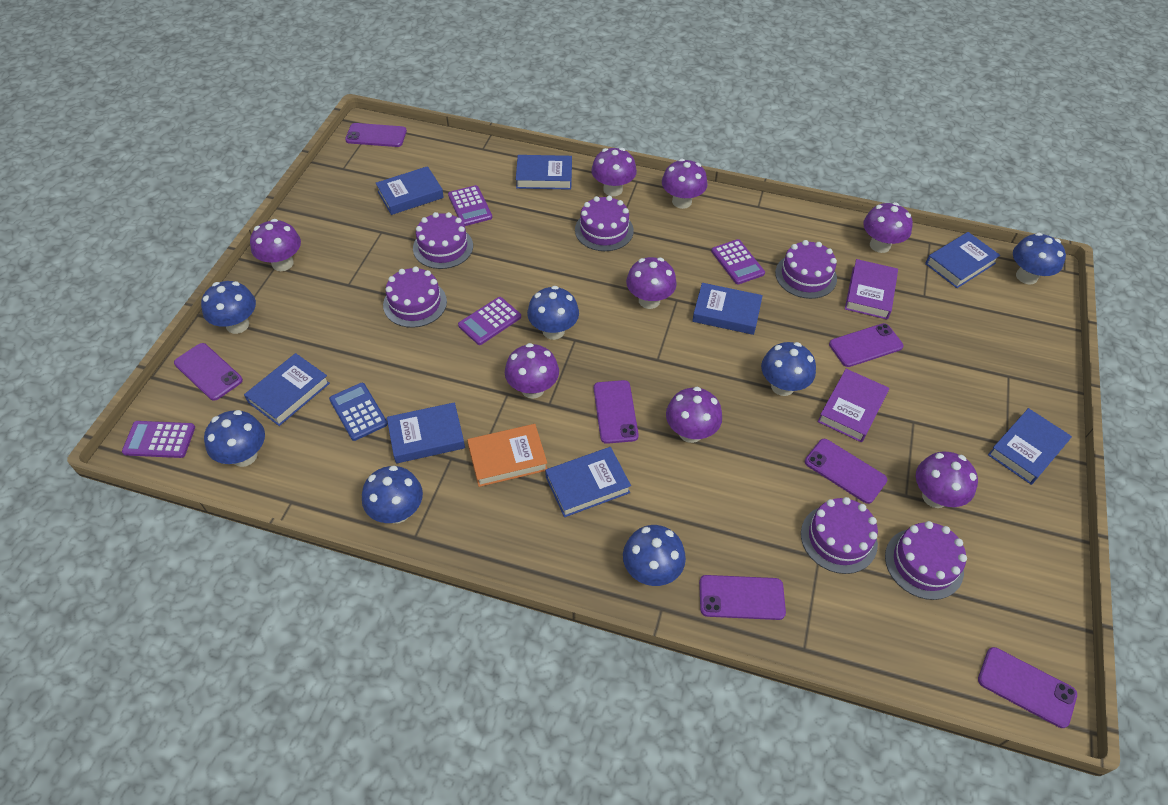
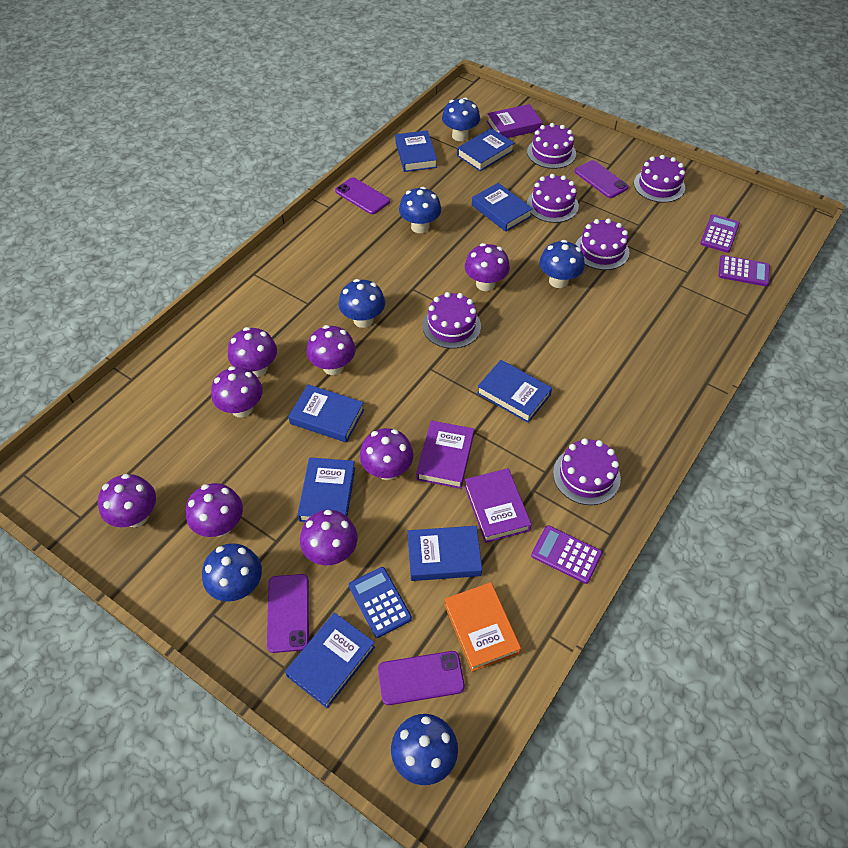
blue mushroom: [201,281,256,334] [204,410,265,467] [362,465,423,524] [527,286,579,340] [623,525,686,586] [761,342,816,396] [1013,232,1066,284] = 7 -> [202,543,262,602] [339,279,385,328] [391,714,458,785] [399,187,441,233] [442,97,480,141] [539,240,585,288] = 6
purple book: [818,369,889,443] [845,259,898,320] = 2 -> [416,420,474,489] [464,468,532,543] [487,104,543,138] = 3
purple calculator: [122,421,195,458] [448,185,492,226] [458,297,521,345] [711,239,765,284] = 4 -> [531,525,602,584] [700,214,740,253] [718,255,770,286] = 3
purple phone: [174,343,243,401] [345,123,407,147] [594,380,639,444] [699,575,786,620] [805,439,887,504] [829,323,904,367] [978,647,1077,728] = 7 -> [267,574,309,653] [335,177,390,214] [378,651,465,705] [575,160,629,198] = 4

